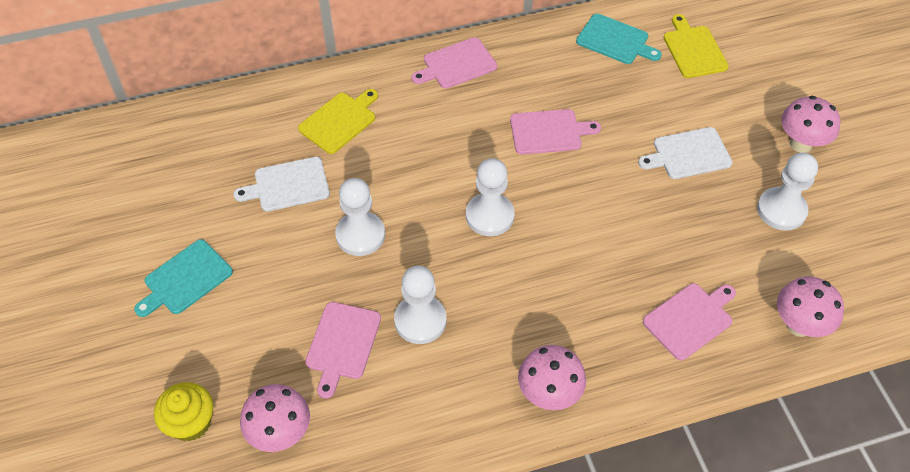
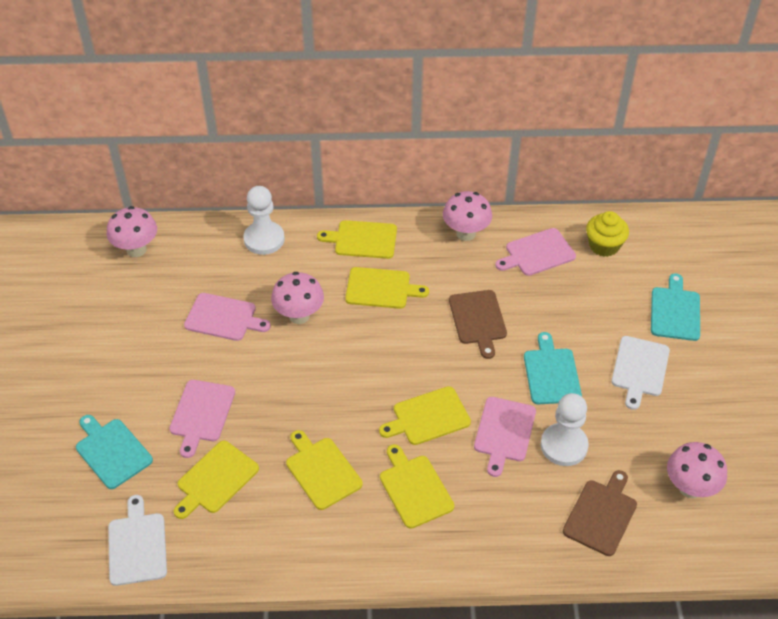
brown cutting board: none = 0 -> [449,290,507,359] [563,470,637,556] = 2
turquoise cutting board: [134,239,233,317] [576,14,662,64] = 2 -> [76,415,153,489] [524,332,582,405] [651,274,700,341] = 3
white pawn: [335,178,385,256] [394,266,446,344] [466,158,514,236] [757,153,818,231] = 4 -> [243,186,285,255] [541,393,589,466] = 2
yellow cutting board: [298,89,378,154] [664,14,728,78] = 2 -> [174,441,259,519] [286,430,363,510] [317,220,397,259] [345,267,429,309] [379,386,471,445] [380,444,454,529] = 6

